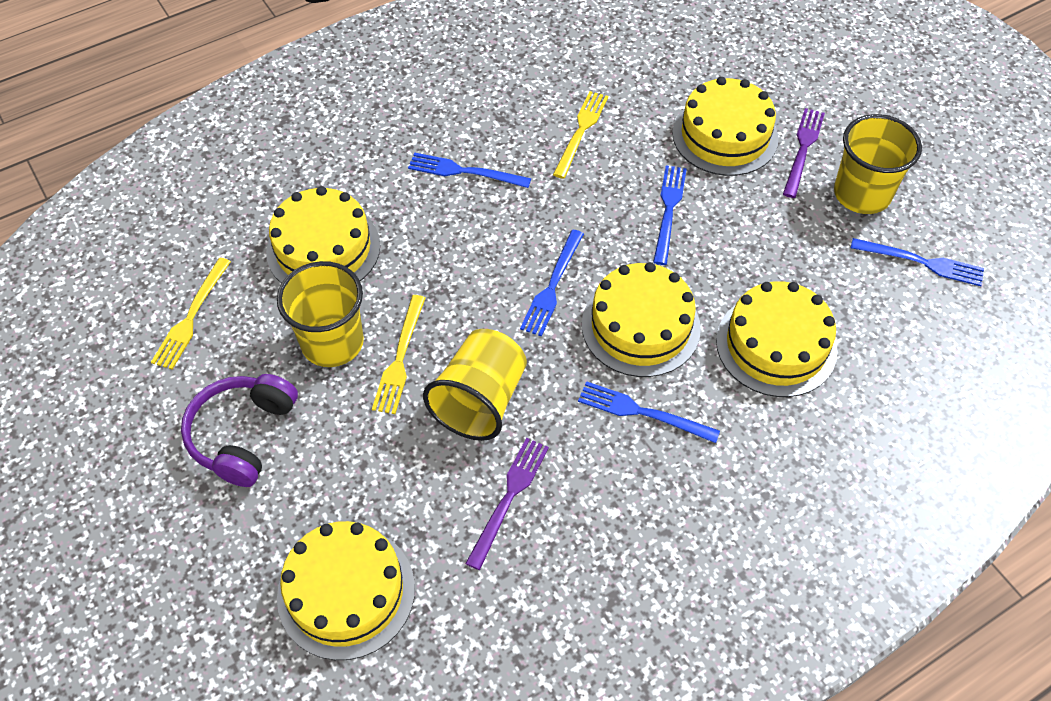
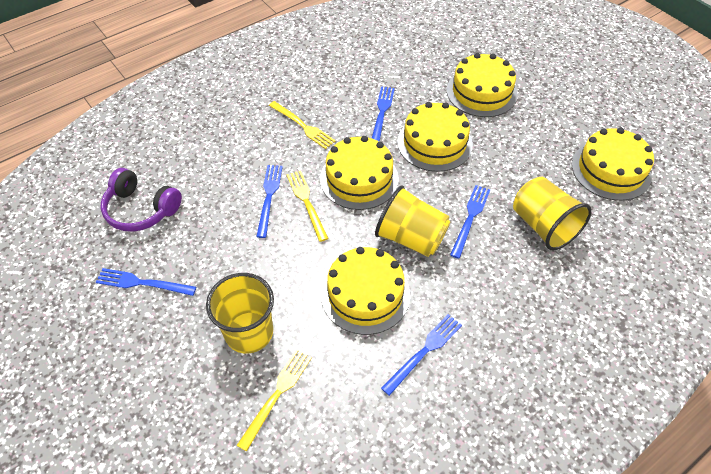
purple fork: [465,438,549,570] [783,108,825,198] = 2 -> none = 0

